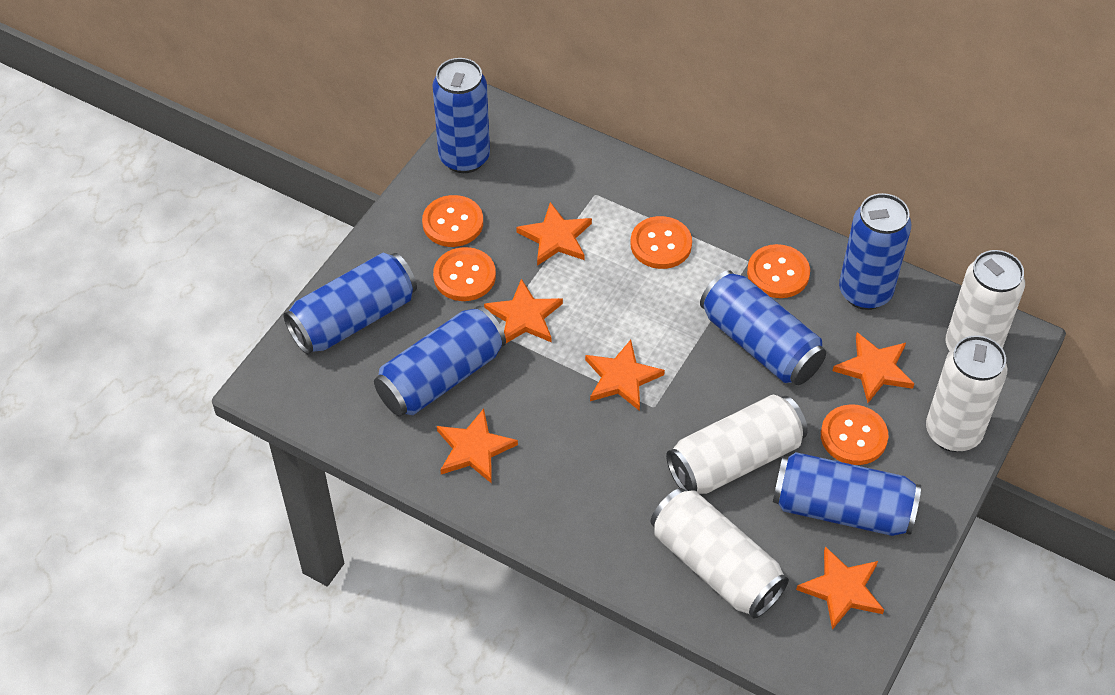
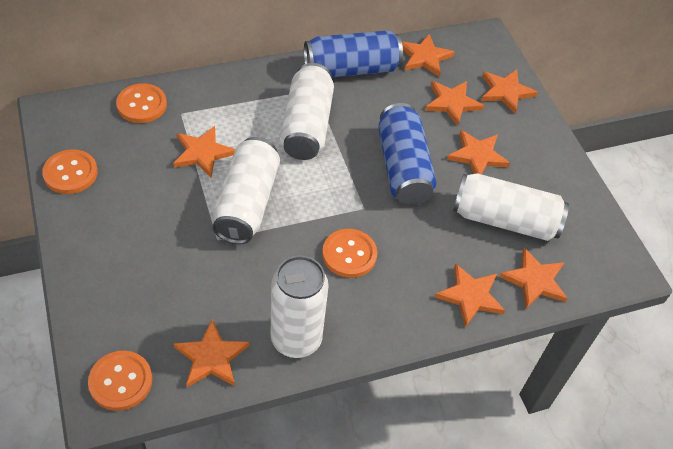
blue can: [283,253,417,355] [374,306,506,416] [432,58,490,173] [700,270,826,385] [773,452,921,536] [839,193,911,310] = 6 -> [304,30,403,78] [378,103,436,205] = 2
orange button: [422,195,483,247] [433,247,496,301] [630,216,692,269] [747,244,810,298] [821,404,888,465] = 5 -> [42,149,98,194] [88,351,152,411] [116,83,167,123] [322,229,377,278] = 4
orange star: [437,409,518,484] [484,279,563,343] [516,202,592,266] [585,340,665,411] [796,546,884,630] [833,332,914,403] = 6 -> [173,126,235,177] [174,319,249,387] [402,34,455,77] [425,81,484,126] [435,263,505,327] [447,130,510,174] [481,69,538,114] [500,248,568,308] = 8

